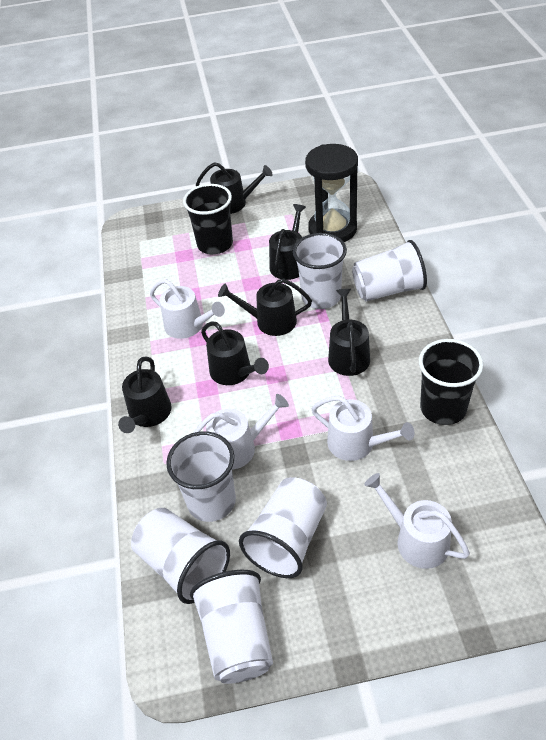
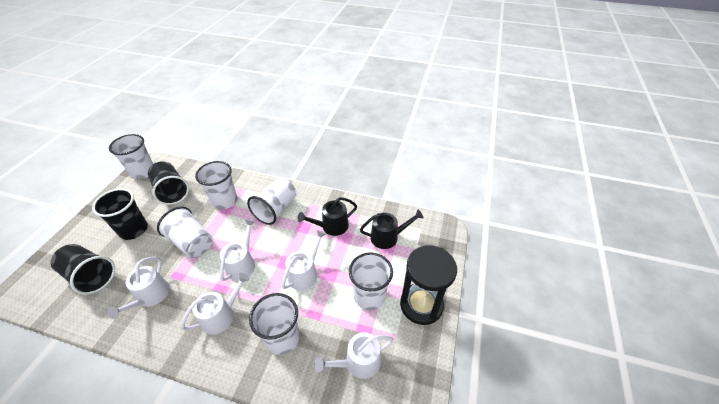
black cup: [183,184,233,254] [419,339,483,425] = 2 -> [50,244,115,295] [92,189,148,240] [148,161,189,205] = 3
black watering can: [118,357,172,433] [196,162,272,214] [201,321,269,385] [218,279,312,336] [269,204,306,280] [328,289,370,376] = 6 -> [297,197,357,236] [360,210,424,249] = 2
white watering can: [150,279,225,339] [194,394,289,469] [311,396,414,461] [364,473,470,569] = 4 -> [107,257,169,319] [181,273,250,335] [220,219,256,281] [282,230,326,290] [315,332,394,379] = 5

